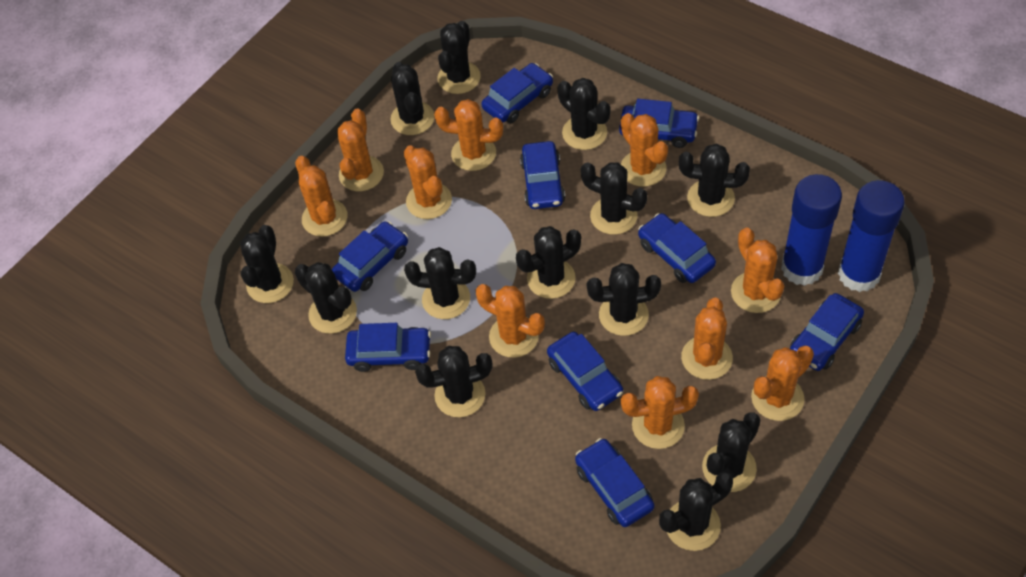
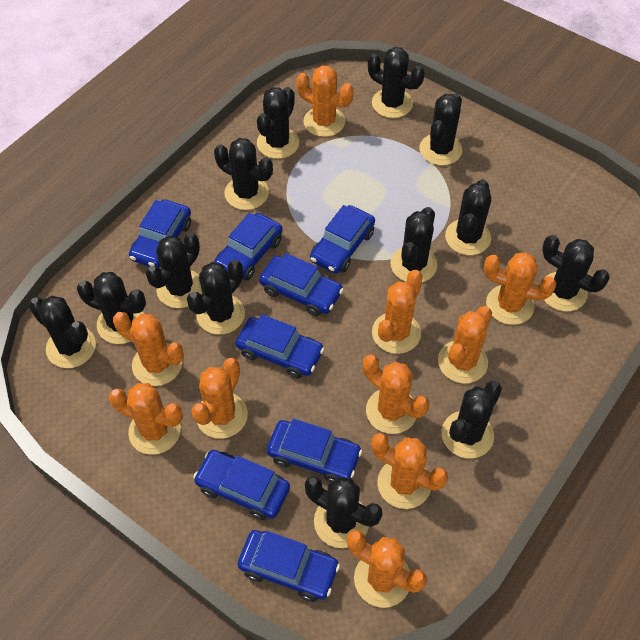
blue car: [332,221,408,292] [345,323,431,372] [481,63,553,123] [520,141,565,209] [547,332,623,411] [575,438,654,527] [619,99,699,148] [638,213,716,283] [790,293,864,371] = 9 -> [129,199,191,267] [193,450,290,520] [214,213,283,281] [236,314,324,378] [238,530,340,602] [259,253,344,316] [267,418,362,483] [310,205,375,274] = 8
blue glue stick: [781,174,842,286] [838,180,905,292] = 2 -> none = 0

